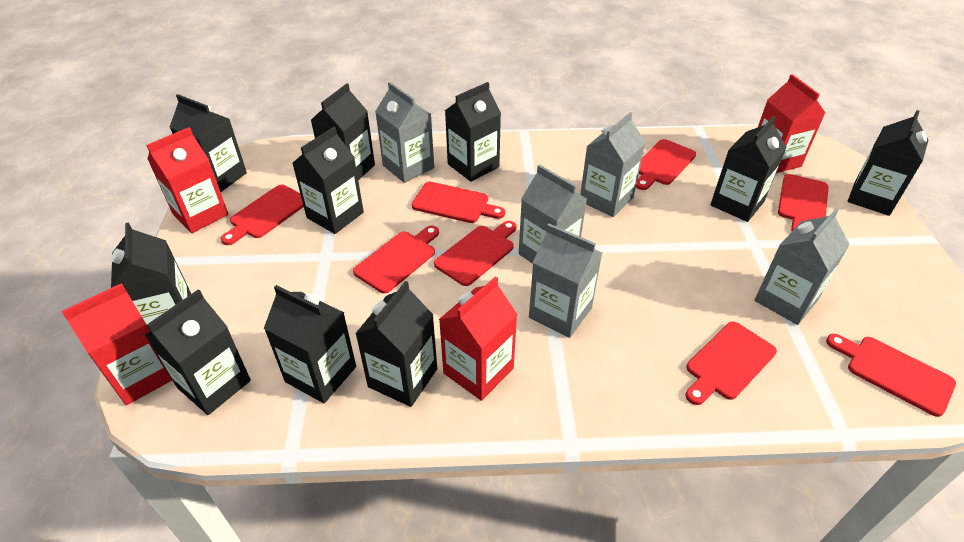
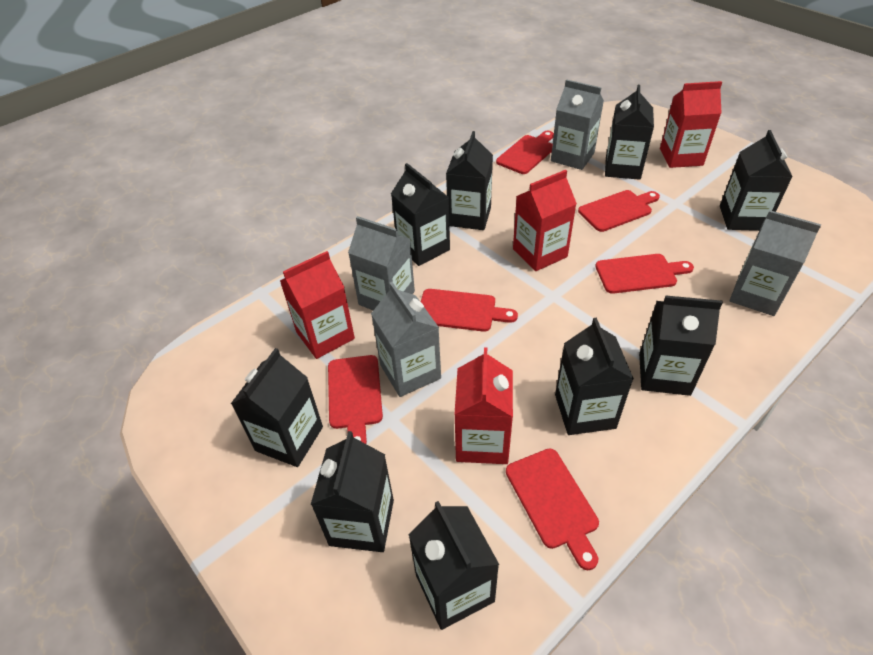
black carton: [111,222,191,324] [145,289,251,415] [170,94,247,192] [264,285,356,403] [292,127,364,234] [311,83,375,180] [355,281,437,407] [445,82,501,182] [710,116,787,222] [848,110,928,216] = 10 -> [231,348,323,467] [311,431,394,552] [391,163,450,266] [408,501,499,630] [446,131,493,230] [555,318,634,435] [605,85,654,180] [639,296,723,396] [720,130,792,231] = 9
grey carton: [375,82,434,183] [519,164,587,264] [529,223,602,338] [580,112,645,217] [755,209,850,325] = 5 -> [348,216,415,310] [371,282,441,397] [551,79,604,170] [730,210,821,316] = 4
red cutting board: [221,185,304,245] [353,226,439,293] [412,182,505,223] [434,221,517,286] [636,139,696,190] [686,322,777,405] [778,174,829,232] [826,334,956,417] = 8 -> [328,355,383,444] [421,289,518,332] [496,131,554,174] [506,448,599,570] [578,190,660,232] [595,254,694,294] = 6

